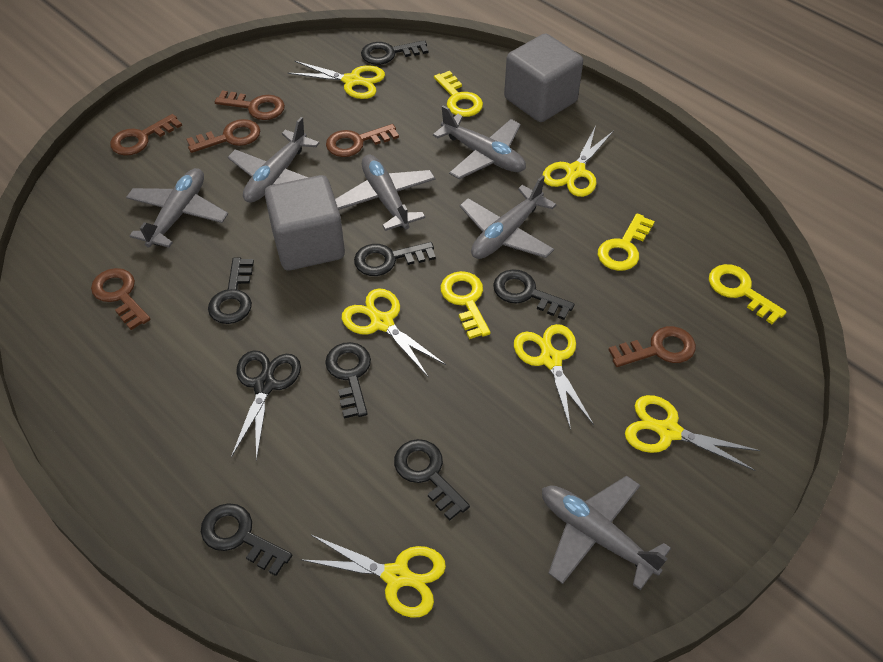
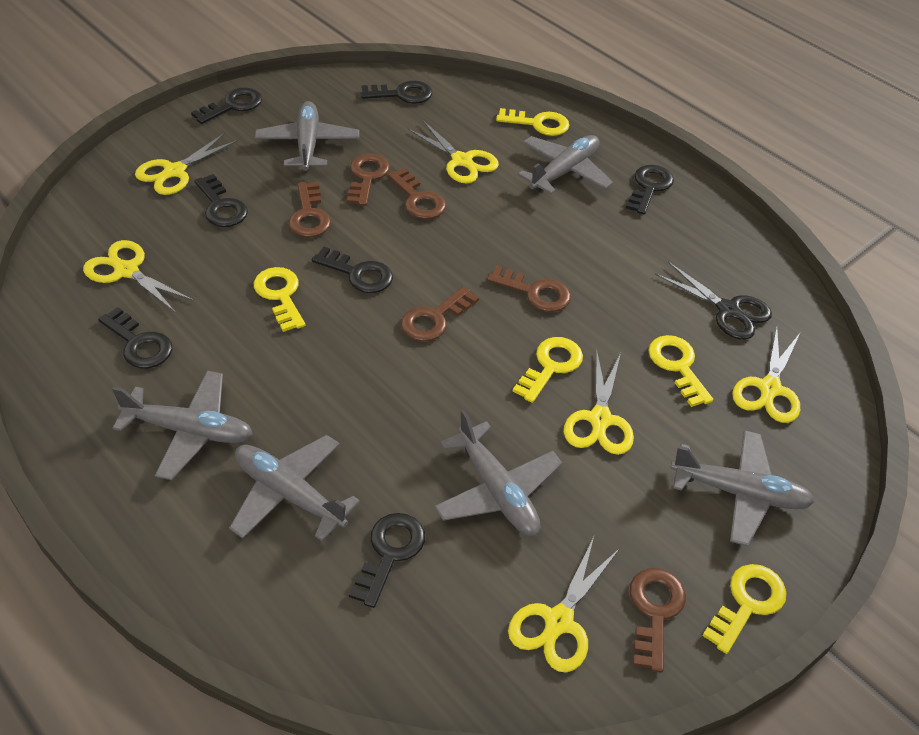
grey cube: [265,175,345,271] [504,33,583,122] = 2 -> none = 0
yellow key: [434,71,483,117] [441,271,491,339] [598,213,655,271] [709,264,787,324] = 4 -> [254,267,305,332] [496,108,570,136] [512,337,583,403] [648,335,713,407] [702,564,786,654] = 5

